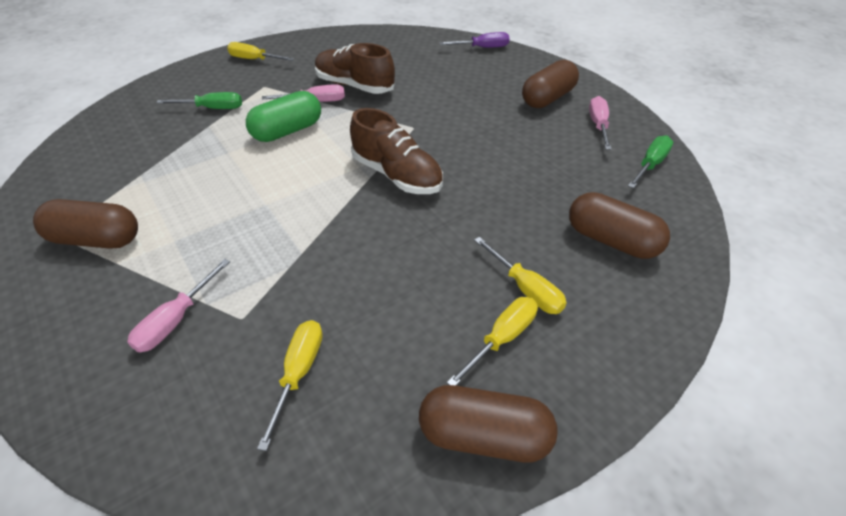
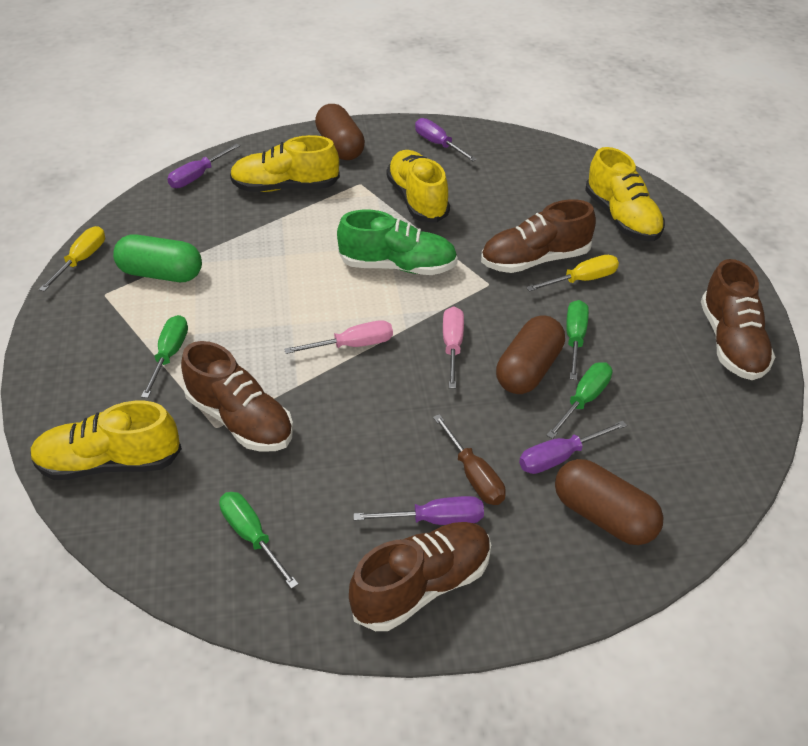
brown capsule: [33,199,138,248] [419,385,557,462] [522,60,579,108] [569,192,670,259] = 4 -> [315,104,365,160] [496,315,565,394] [555,459,664,545] = 3
brown screwdriver: none = 0 -> [433,414,506,505] = 1
brown shoe: [315,43,395,94] [350,108,443,194] = 2 -> [181,341,293,451] [349,522,491,631] [481,199,596,273] [701,259,775,380] = 4
green screwdriver: [156,92,242,109] [628,135,673,188] = 2 -> [141,315,188,398] [219,492,299,589] [546,362,612,439] [566,300,589,380] = 4
green shoe: none = 0 -> [337,210,458,275] = 1
pink screwdriver: [127,259,230,353] [262,84,345,102] [589,96,612,150] = 3 -> [284,320,393,354] [443,307,464,389] = 2
purple screwdriver: [439,32,510,48] = 1 -> [167,144,240,188] [354,496,484,525] [415,118,477,161] [519,421,627,474] = 4
yellow screwdriver: [227,42,294,61] [257,320,323,451] [447,297,538,385] [474,237,567,314] = 4 -> [39,226,105,292] [526,255,619,292] = 2
yellow shoe: none = 0 -> [30,401,182,480] [230,135,340,192] [386,150,450,223] [585,147,665,241] = 4

